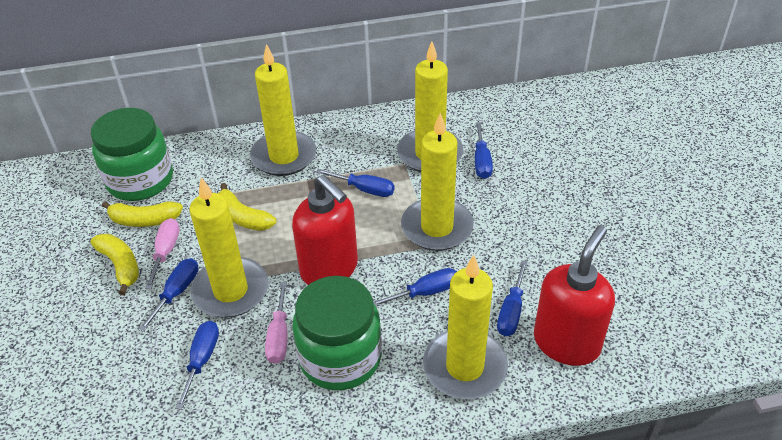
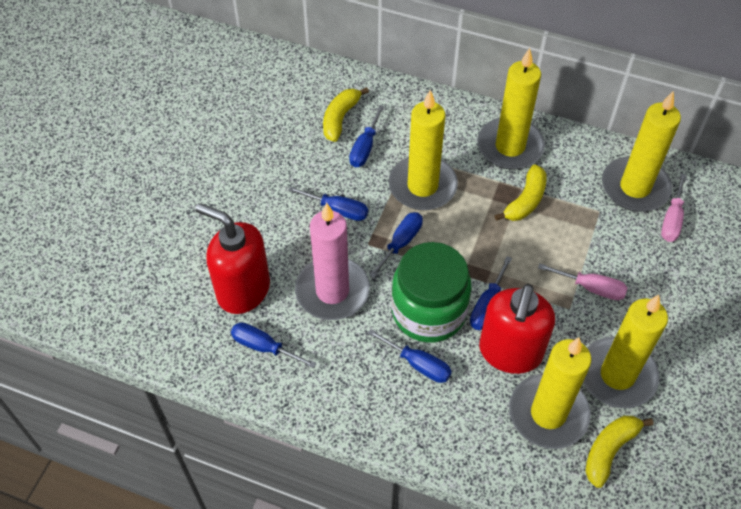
green jar: [90,108,173,201] [292,276,382,390] = 2 -> [391,242,472,343] = 1
pink candle: none = 0 -> [295,203,370,320] = 1

